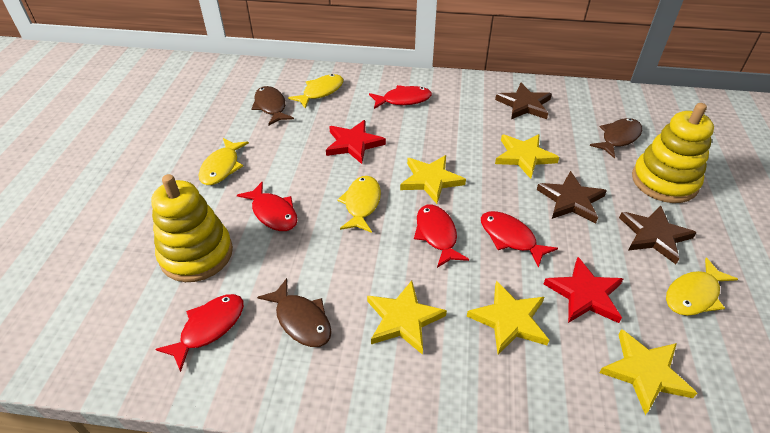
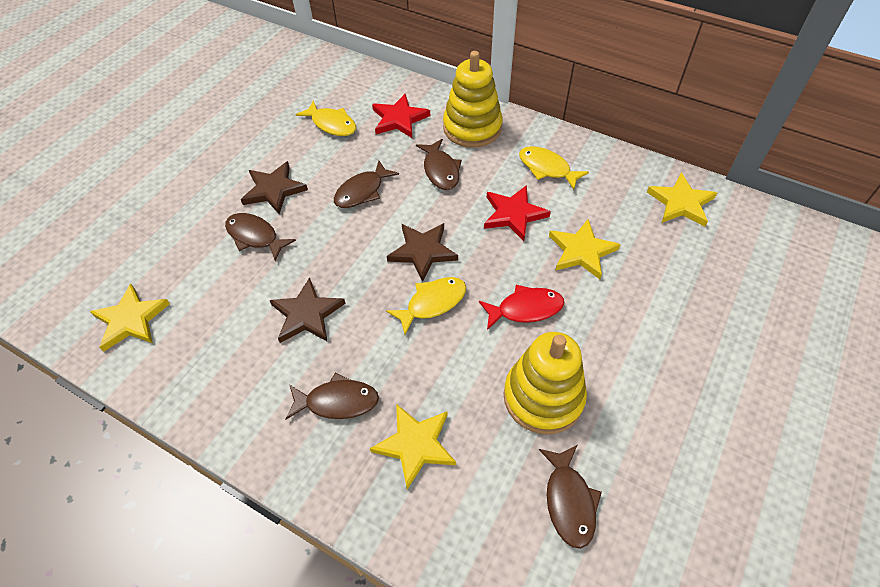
brown fish: [252,86,294,126] [257,278,332,347] [589,118,642,159] = 3 -> [225,213,296,261] [285,373,379,420] [334,161,399,208] [416,139,462,190] [539,445,602,549] = 5
red fish: [156,294,244,372] [237,182,298,231] [369,85,432,109] [414,205,469,268] [481,211,558,268] = 5 -> [479,285,564,330] = 1
yellow fish: [199,138,249,185] [288,74,343,109] [337,176,381,233] [666,258,738,316] = 4 -> [295,100,356,136] [386,277,466,335] [519,146,589,190] = 3
yellow star: [367,281,447,355] [400,155,466,204] [467,281,549,355] [495,134,559,179] [599,329,697,415] = 5 -> [90,284,170,351] [370,404,456,490] [549,219,621,279] [647,173,717,227] = 4

